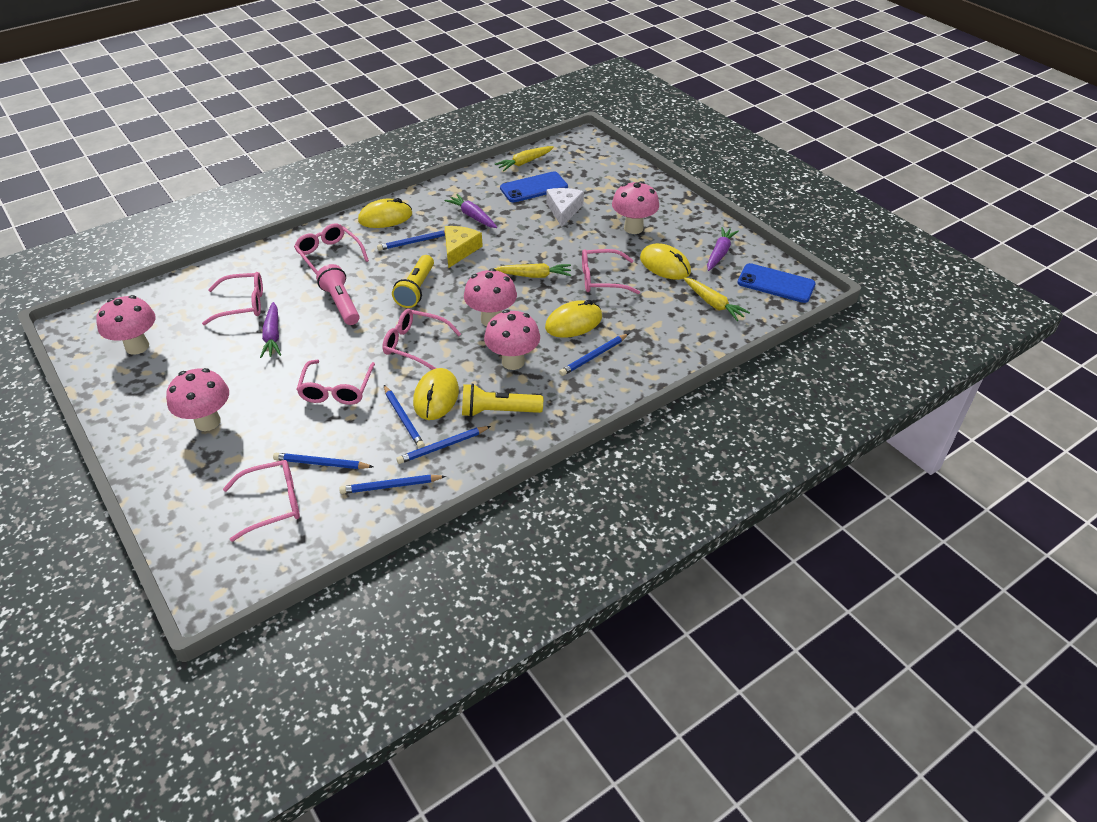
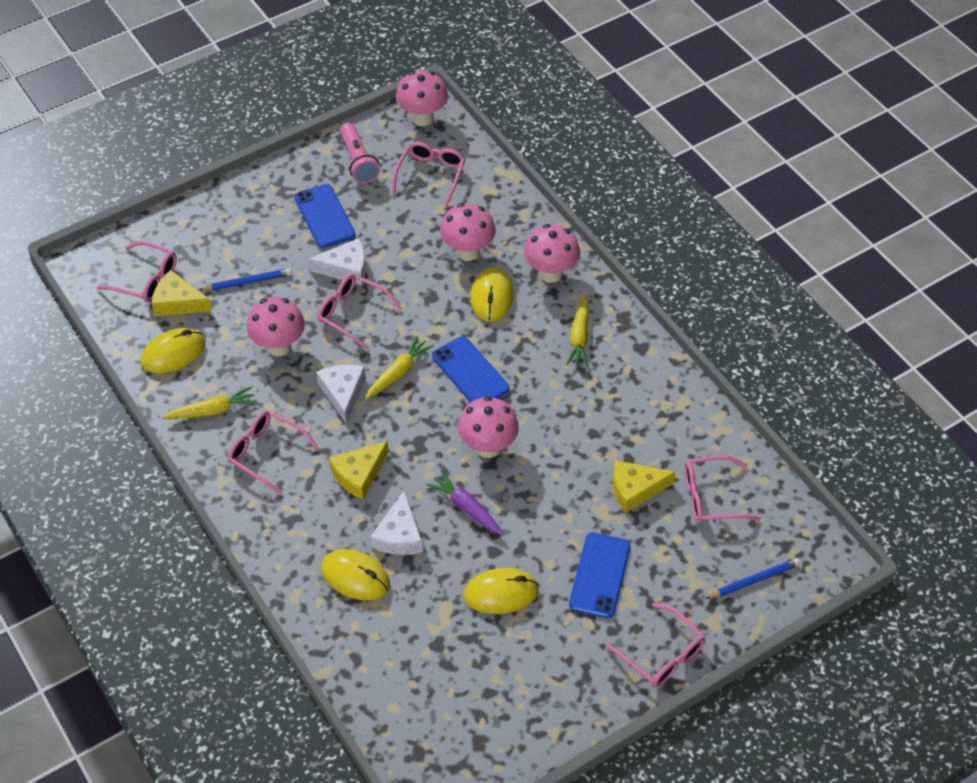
blue pencil: [273,453,373,469] [339,474,446,494] [377,230,445,251] [384,385,425,449] [396,426,491,464] [559,333,629,376] = 6 -> [199,268,292,291] [705,558,800,599] = 2
blue phone: [500,171,568,203] [737,263,816,303] = 2 -> [294,184,355,248] [432,336,510,403] [569,532,631,618] = 3
purple carrot: [260,302,281,358] [444,194,497,228] [707,227,739,271] = 3 -> [427,471,504,535] = 1
white cheese: [546,188,584,227] = 1 -> [309,238,366,285] [316,364,366,424] [370,491,423,555] = 3
yellow cheese: [445,226,483,268] = 1 -> [152,270,212,316] [329,441,389,499] [613,460,676,513] = 3
yellow flashlight: [392,255,434,308] [462,383,543,417] = 2 -> none = 0

